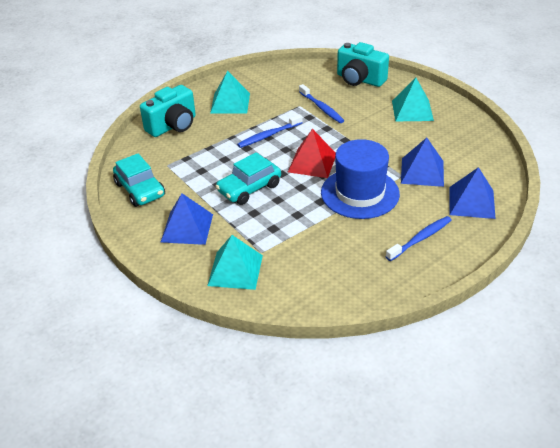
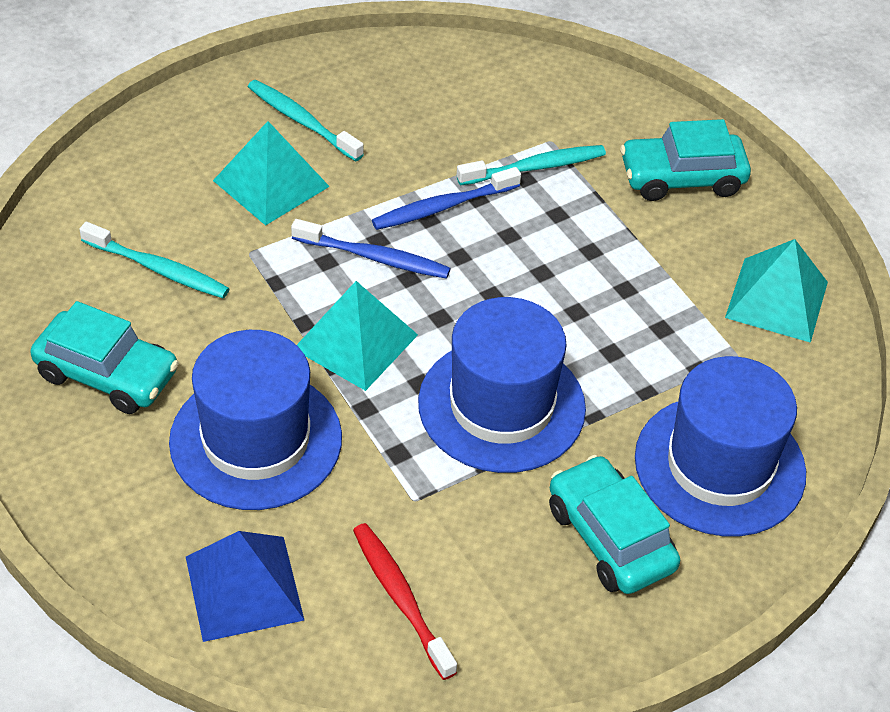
blue hat: [321,139,400,219] = 1 -> [169,330,342,510] [418,297,586,473] [635,356,806,536] = 3
blue pyramid: [160,193,213,245] [401,138,444,187] [449,167,496,219] = 3 -> [186,531,304,642] = 1
blue toothbrush: [237,114,303,148] [299,84,345,123] [386,216,452,261] = 3 -> [291,219,451,279] [372,167,521,230] = 2
red pyramid: [288,129,336,178] = 1 -> none = 0
red toothbrush: none = 0 -> [353,523,457,680] = 1
turquoise camera: [140,85,196,137] [337,42,389,87] = 2 -> none = 0
turquoise car: [113,153,165,207] [215,152,281,205] = 2 -> [30,301,179,414] [549,455,680,594] [620,119,751,201] = 3
turquoise toothbrush: none = 0 -> [79,222,230,298] [248,80,364,161] [457,145,606,186] = 3

